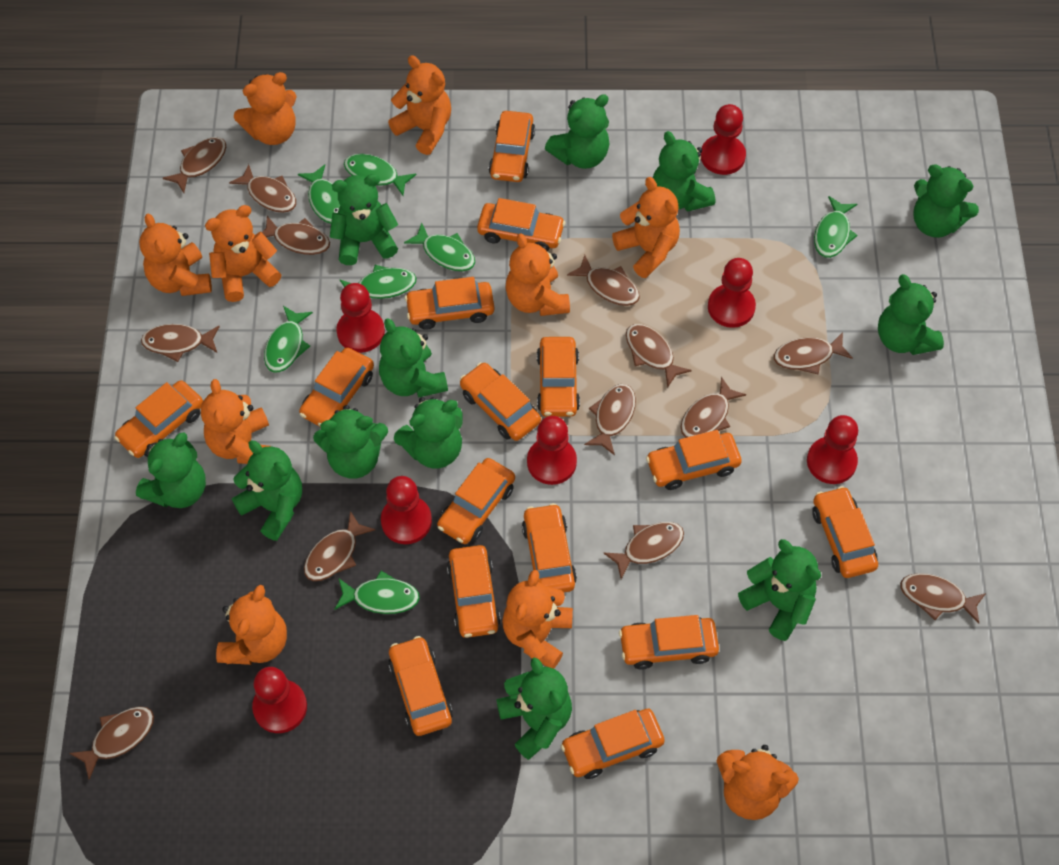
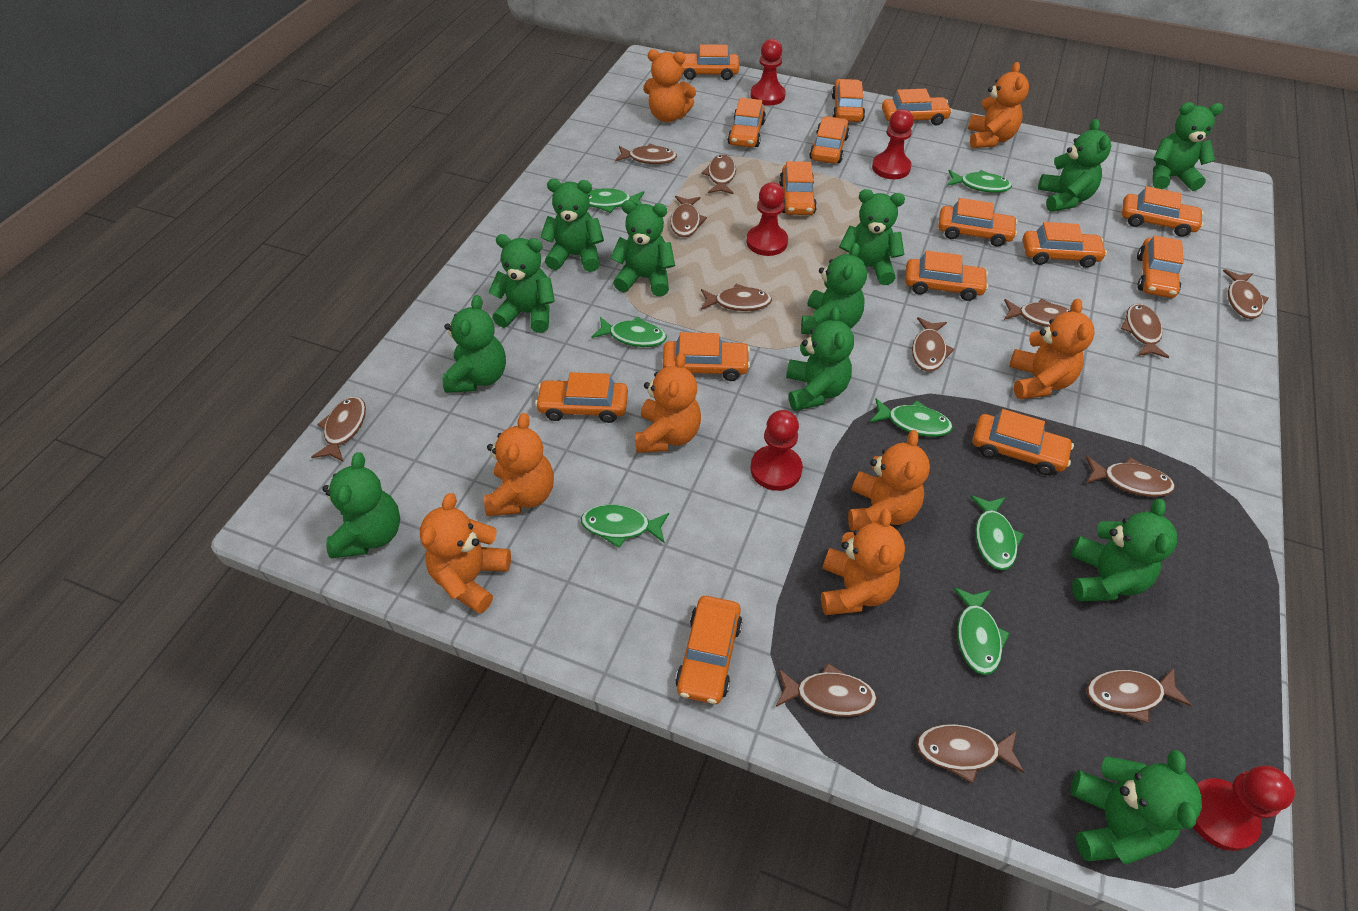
orange teddy bear: [139,214,212,296] [201,379,270,464] [205,205,281,302] [216,585,287,665] [234,72,297,145] [388,55,451,155] [502,570,573,669] [506,233,570,316] [612,177,680,278] [717,745,799,820] = 10 -> [420,493,511,614] [484,413,554,516] [635,353,701,453] [643,49,696,122] [821,509,905,615] [848,430,930,531] [967,62,1029,148] [1009,299,1095,399] = 8
red pawn: [252,667,307,733] [336,283,385,353] [381,476,432,544] [527,416,577,485] [701,104,746,175] [708,258,756,328] [807,415,858,484] = 7 -> [746,182,788,256] [750,39,786,106] [751,410,803,491] [872,109,914,179] [1194,766,1295,851] = 5

